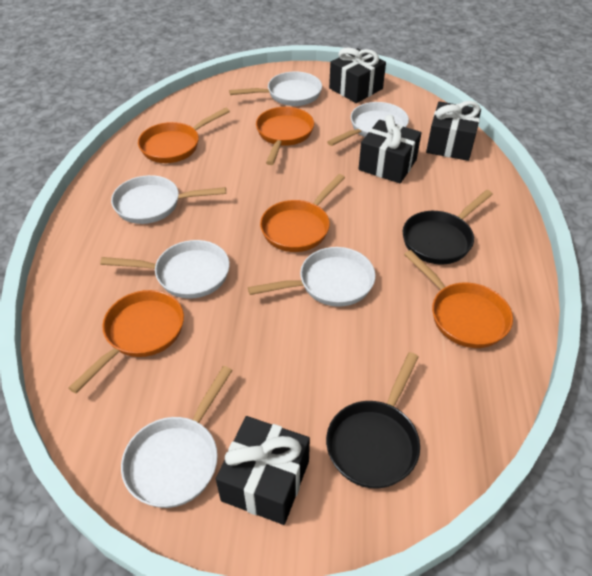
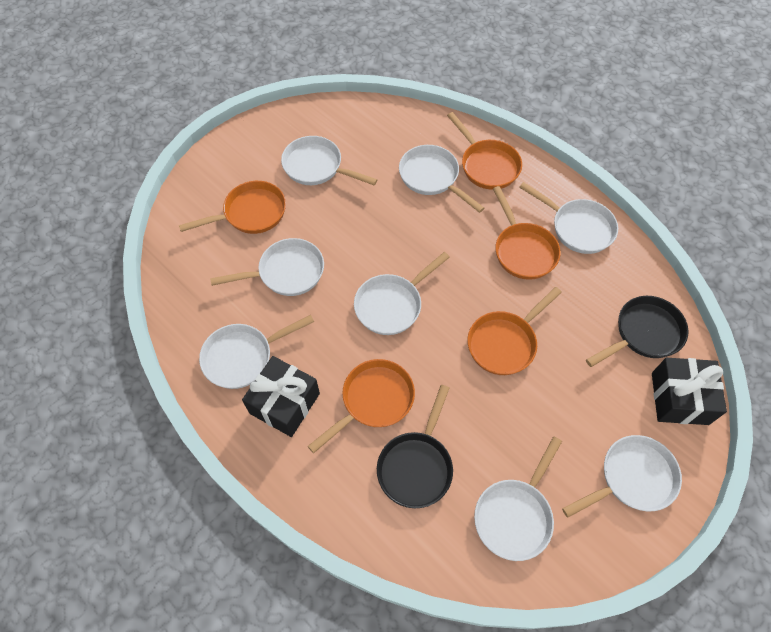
black gift: [216,416,310,525] [329,47,386,103] [359,115,422,184] [426,101,481,161] = 4 -> [242,356,320,437] [652,358,727,425] = 2
white pan: [100,240,230,299] [111,175,226,224] [121,366,233,508] [229,71,322,106] [248,247,375,307] [327,102,409,146] = 6 -> [199,315,314,389] [210,238,324,296] [281,136,377,185] [354,252,450,335] [399,145,484,213] [474,436,562,561] [519,182,618,254] [562,435,682,518] = 8

